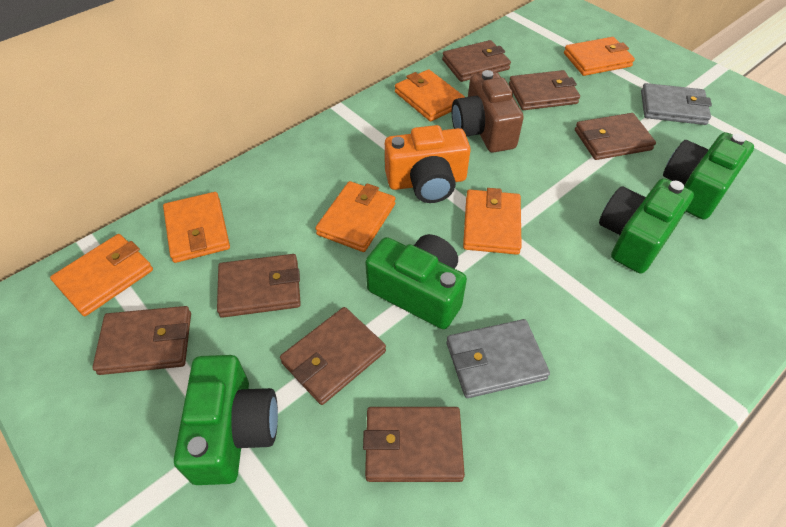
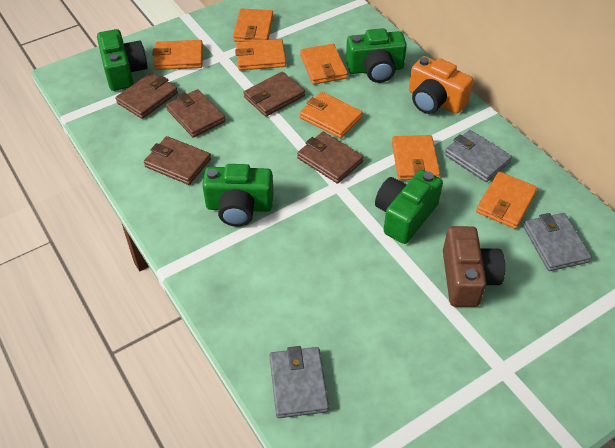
brown wallet: [92,306,191,375] [217,254,301,318] [280,307,386,405] [363,407,465,482] [442,40,511,82] [509,70,580,110] [575,113,656,160] = 7 -> [115,72,178,119] [144,136,211,185] [166,89,225,137] [244,72,305,117] [297,132,363,184] = 5
grey wallet: [446,319,550,398] [641,83,712,125] = 2 -> [269,346,329,418] [444,130,512,182] [523,213,592,271] = 3
orange wallet: [50,234,153,316] [163,192,230,263] [315,181,395,252] [395,69,465,122] [463,188,522,255] [564,37,635,76] = 6 -> [152,40,203,70] [233,8,273,42] [235,39,286,70] [300,44,348,85] [300,92,363,138] [392,135,440,180] [476,172,538,229] = 7

